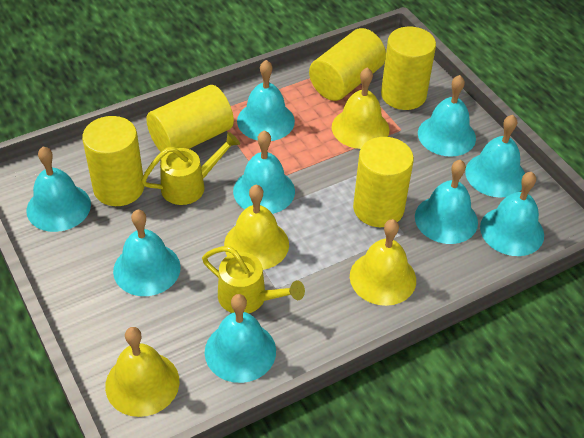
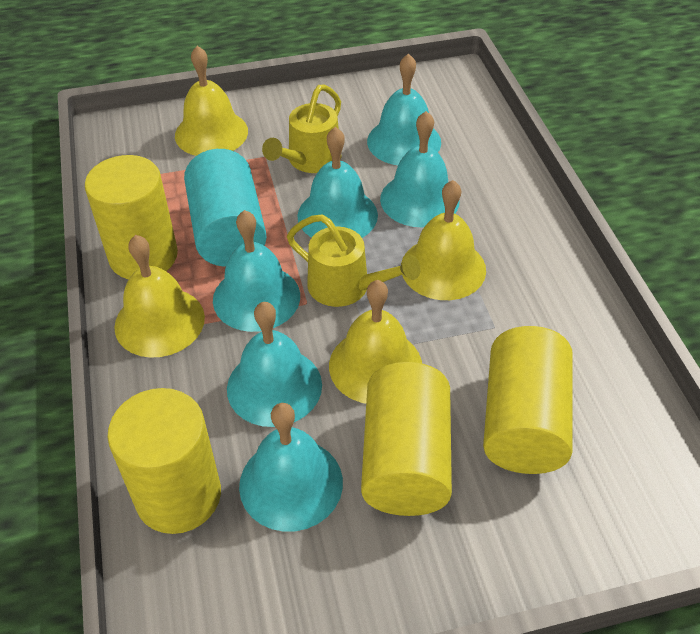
turquoise bell: [27,146,91,232] [113,209,181,296] [205,294,276,383] [233,130,295,214] [237,60,295,141] [415,160,478,244] [418,75,476,157] [465,115,525,198] [480,172,544,256] = 9 -> [213,210,300,332] [227,302,322,427] [239,403,343,532] [297,127,378,238] [367,53,441,165] [380,111,459,227] = 6
turquoise cylinder: none = 0 -> [184,149,267,267] = 1
yellow cylinder: [82,116,144,206] [146,85,234,152] [309,28,386,101] [353,137,414,227] [381,27,436,110] = 5 -> [85,155,178,279] [107,388,221,534] [361,362,452,516] [483,326,573,474] = 4

